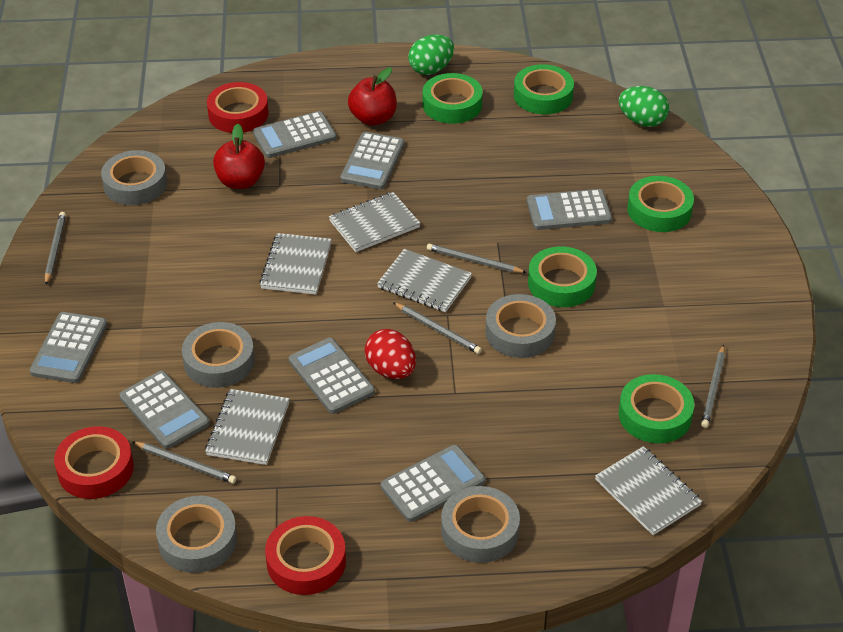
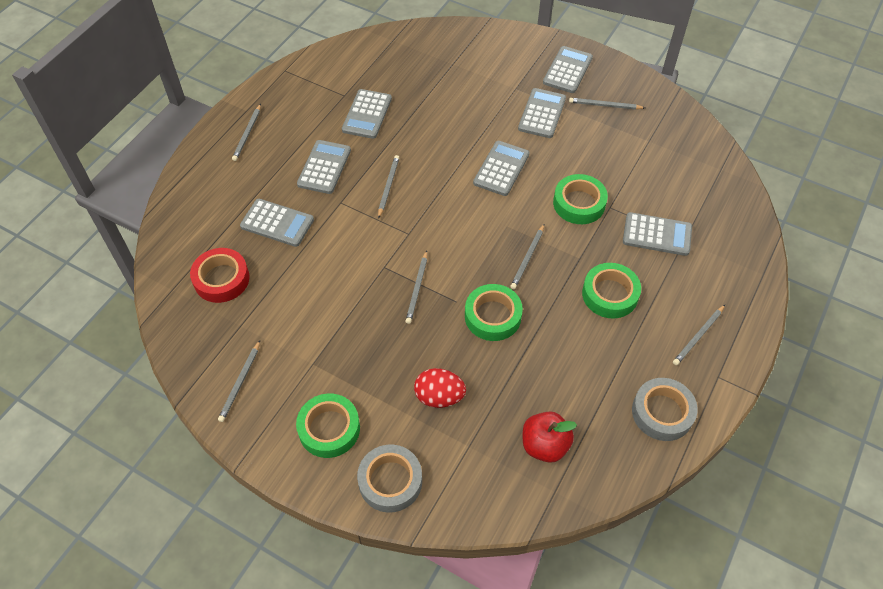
green egg: [408,34,454,75] [619,86,669,127] = 2 -> none = 0
green tape: [423,73,483,124] [514,64,574,114] [528,246,597,307] [619,374,694,443] [627,176,694,232] = 5 -> [296,394,360,458] [465,284,523,341] [553,174,608,224] [582,263,641,319] = 4
grey notebook: [205,389,290,465] [259,233,332,295] [329,192,421,252] [377,249,472,312] [595,446,702,535] = 5 -> none = 0
grey pencil: [45,212,66,285] [132,442,236,484] [393,302,482,354] [427,244,527,273] [701,345,725,428] = 5 -> [218,341,260,422] [232,104,261,161] [378,155,399,219] [406,251,427,324] [510,224,544,289] [569,98,645,110] [673,305,725,365] = 7
grey tape: [101,150,167,205] [156,496,237,573] [182,322,255,388] [441,486,520,563] [485,294,556,358] = 5 -> [357,445,422,513] [632,378,698,441] = 2
red apple: [213,124,265,189] [348,68,397,126] = 2 -> [523,411,577,463] = 1
red tape: [54,426,134,499] [207,82,269,133] [265,516,346,595] = 3 -> [190,248,250,303] = 1

